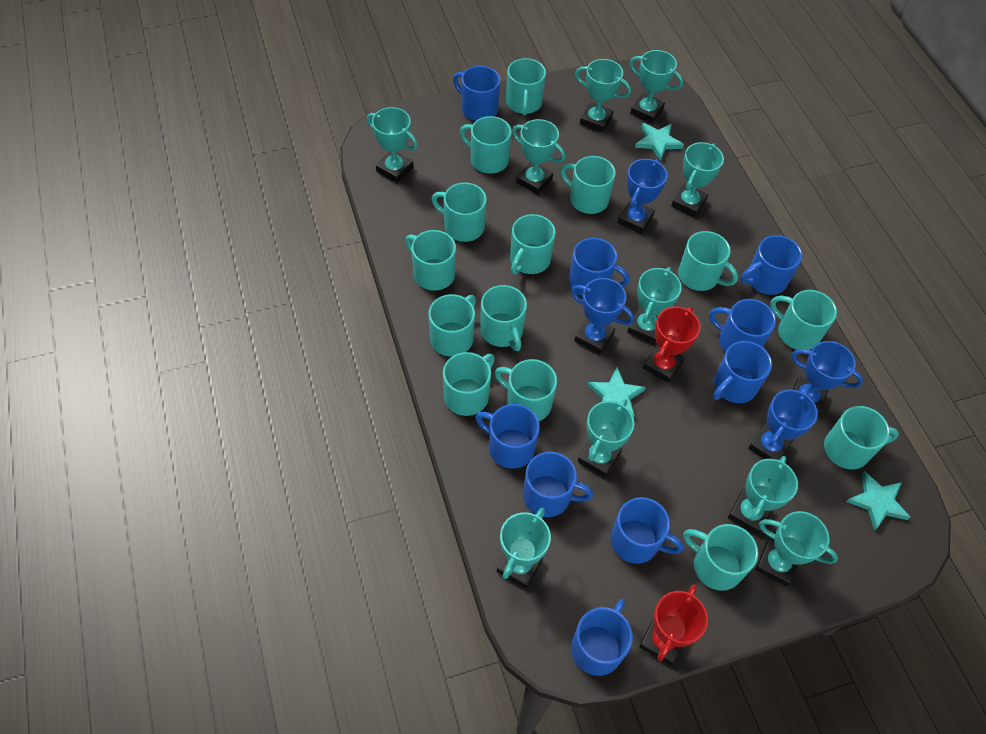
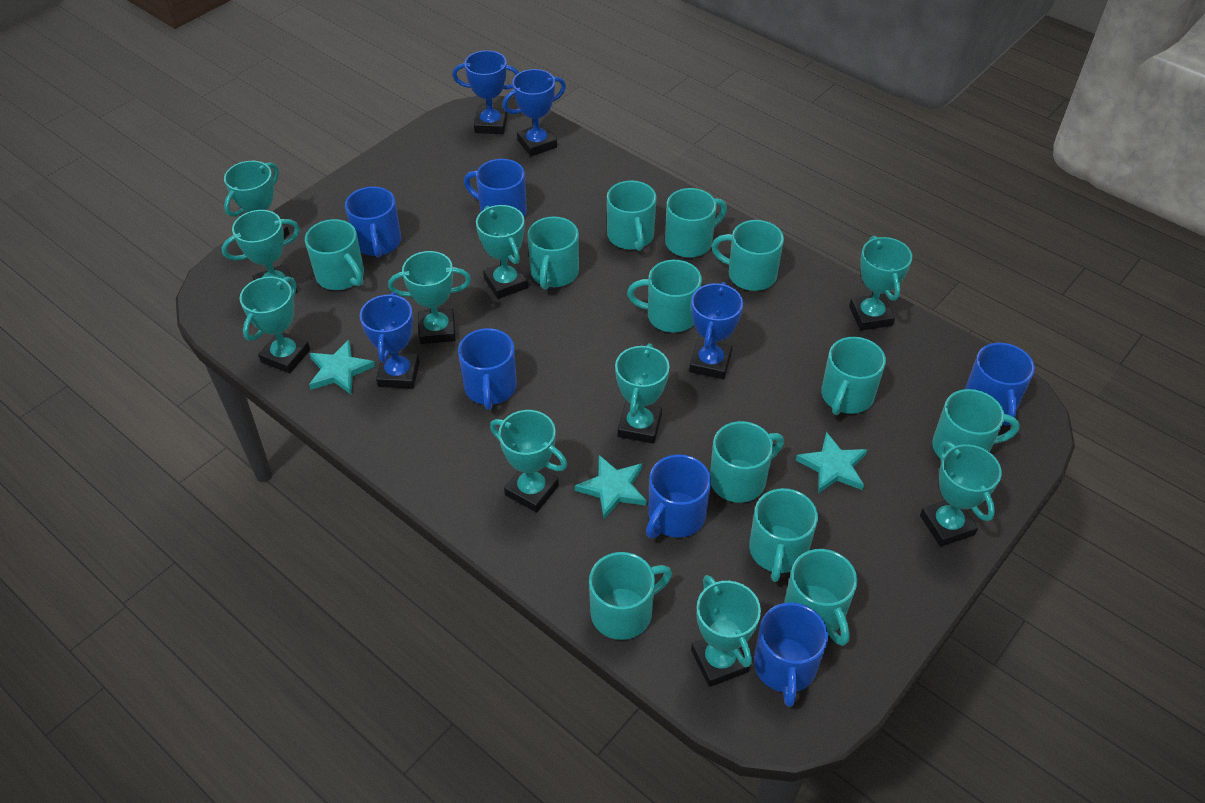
blue mug: [453,66,500,121] [476,404,540,469] [523,452,593,517] [569,238,630,297] [571,599,633,676] [610,497,683,564] [709,299,776,353] [713,341,772,403] [740,235,802,295] = 9 -> [345,186,401,257] [458,328,517,410] [464,159,527,217] [646,454,711,538] [754,603,828,707] [965,343,1035,425] = 6
red trophy: [639,585,708,665] [643,306,701,383] = 2 -> none = 0
turquoise mug: [405,230,456,291] [429,294,476,357] [432,182,487,242] [443,352,495,416] [460,116,512,174] [480,285,527,351] [495,359,557,421] [506,58,546,116] [510,214,556,275] [560,156,616,214] [678,231,738,291] [683,524,758,591] [770,290,837,350] [824,406,899,469] = 14 -> [305,219,364,290] [527,216,579,290] [589,552,672,640] [607,180,657,251] [627,260,702,333] [665,188,727,257] [710,421,784,503] [712,220,784,291] [749,488,818,582] [784,549,857,646] [821,337,886,415] [932,389,1020,458] = 12

